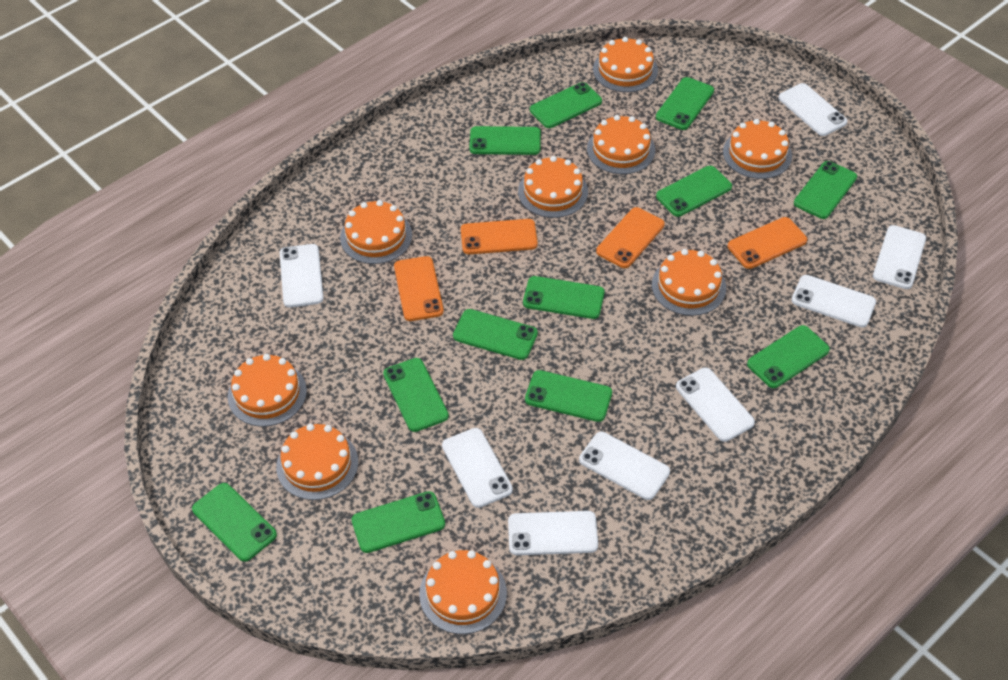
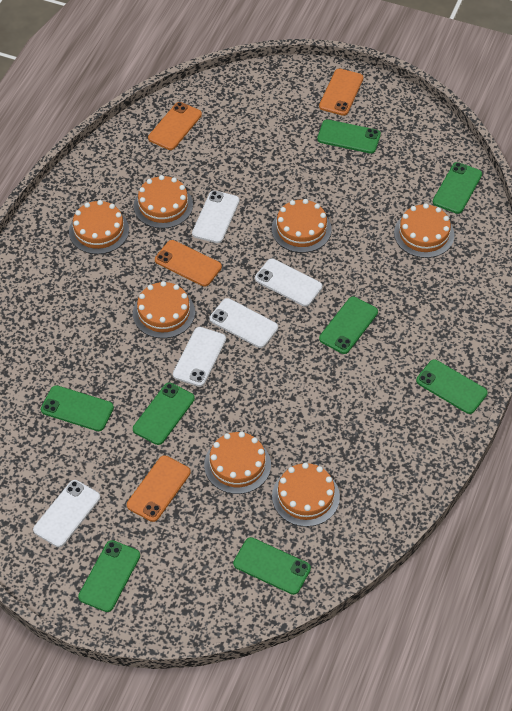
green phone: [192,483,277,562] [352,491,445,553] [383,358,449,432] [453,309,538,360] [469,126,541,155] [523,276,605,319] [525,370,612,422] [530,82,602,128] [656,77,714,130] [656,166,732,217] [747,325,830,388] [794,161,857,219] = 12 -> [41,385,114,431] [78,540,140,612] [133,383,195,445] [233,537,311,595] [317,119,381,154] [319,297,378,354] [416,360,488,414] [433,162,482,214] = 8
orange cake: [228,354,307,427] [276,424,358,500] [340,200,412,264] [419,550,507,634] [518,156,588,218] [587,115,655,174] [593,37,658,92] [652,249,726,316] [723,119,792,179] = 9 -> [69,200,129,254] [133,281,195,339] [134,175,193,229] [204,432,271,494] [272,199,332,253] [272,463,340,527] [394,204,454,258] = 7
white phone: [280,244,323,307] [442,428,513,508] [508,511,598,555] [579,432,670,500] [676,368,755,442] [779,83,847,136] [791,275,876,327] [873,225,926,289] = 8 -> [33,480,100,547] [173,327,226,387] [192,190,240,243] [210,298,278,348] [255,258,323,307] = 5

